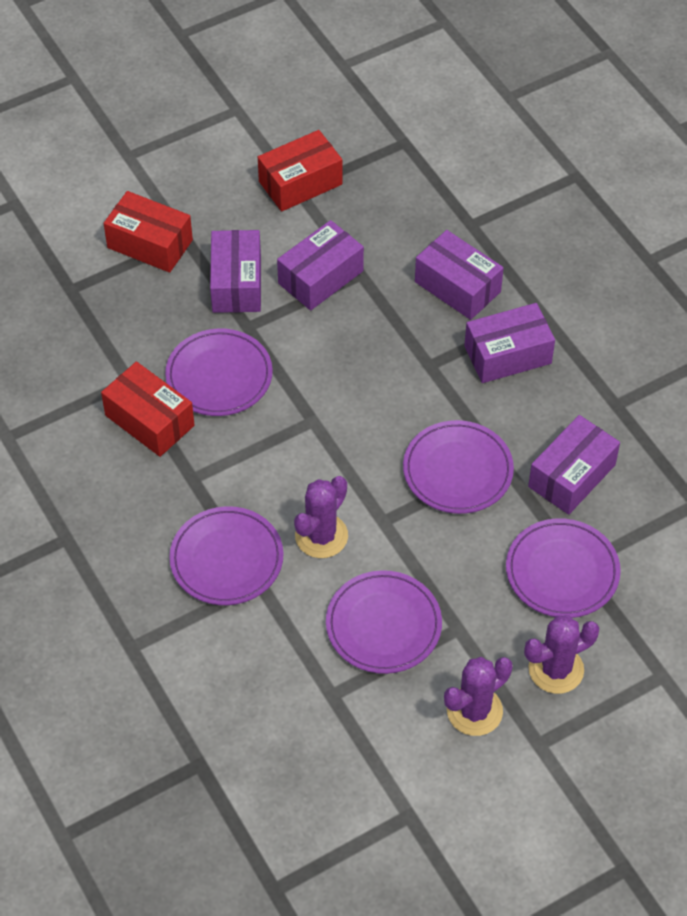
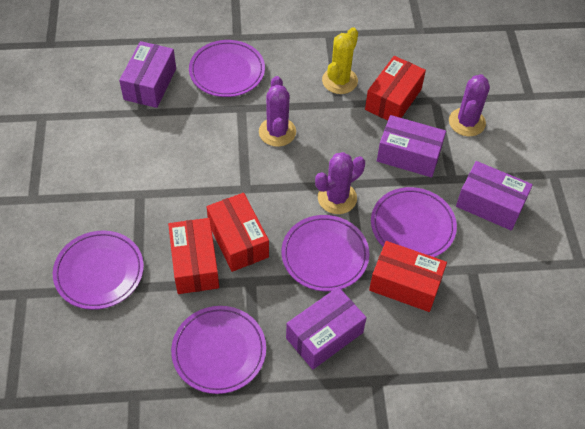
purple box: [210,230,261,313] [277,220,364,311] [415,230,504,320] [464,303,555,383] [528,415,620,515] = 5 -> [119,41,176,108] [286,287,367,370] [377,115,446,177] [456,161,533,231] = 4
red box: [101,361,195,457] [104,191,193,273] [258,130,342,212] = 3 -> [168,218,219,294] [207,193,269,272] [365,56,426,121] [369,241,447,312] = 4
yellow cactus: none = 0 -> [322,27,358,94] = 1

